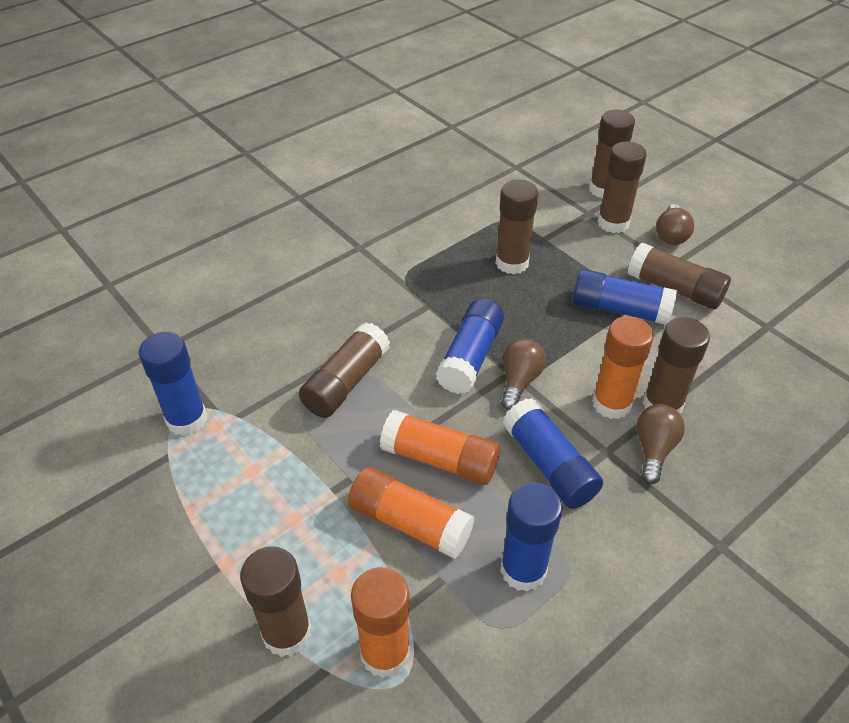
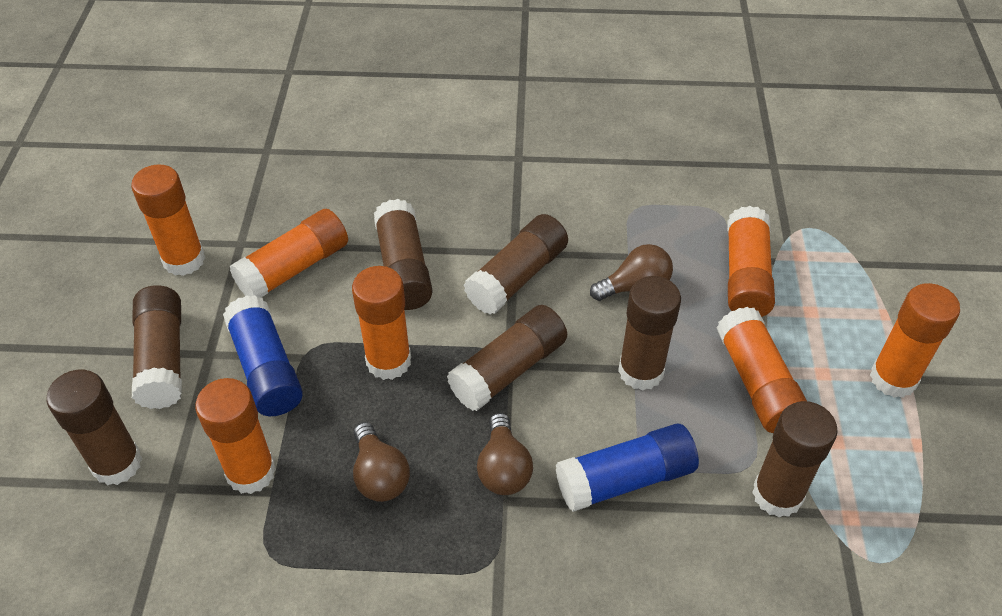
blue glue stick: [139,332,207,436] [436,298,504,394] [500,482,562,592] [503,398,603,509] [573,269,677,325] = 5 -> [223,295,303,416] [556,424,699,512] = 2
orange glue stick: [348,467,474,559] [351,567,410,678] [380,410,500,485] [592,316,654,419] = 4 -> [131,164,205,276] [195,378,276,494] [230,209,348,298] [352,266,411,380] [716,307,807,433] [727,206,775,317] [870,283,960,398] = 7

